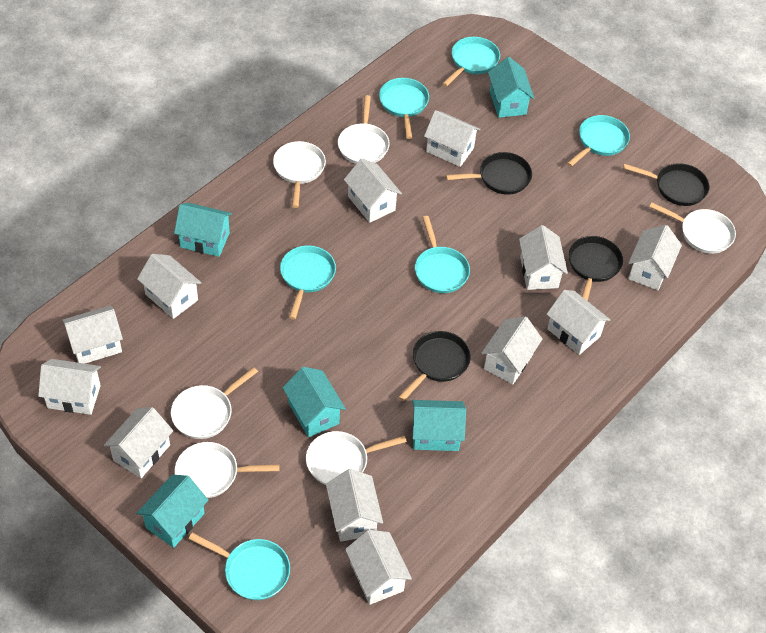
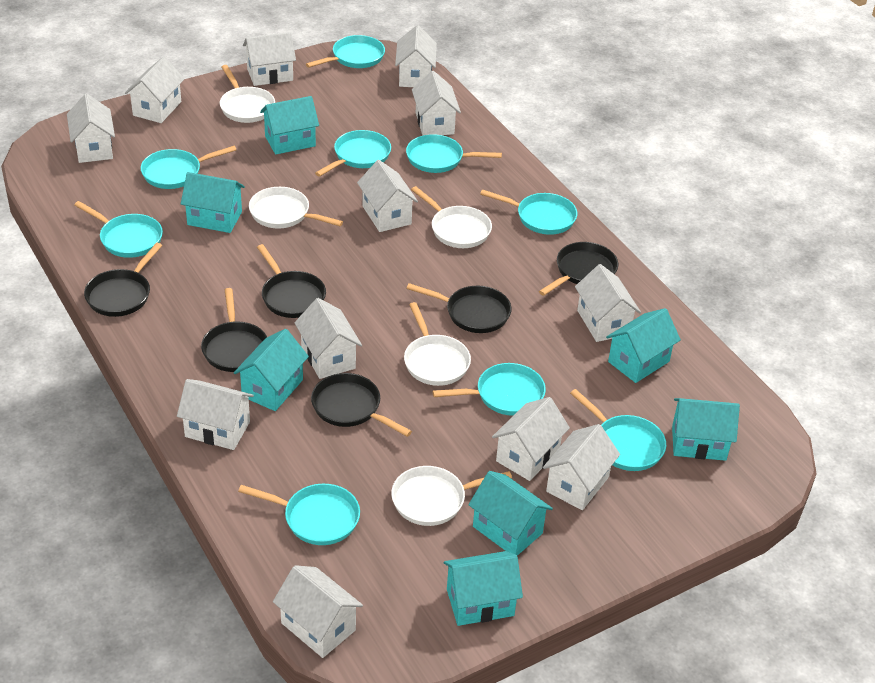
black pan: [398,331,471,401] [446,152,532,195] [569,236,623,301] [623,163,709,206] = 4 -> [84,243,162,317] [201,288,267,372] [257,244,326,318] [311,373,412,437] [407,283,512,333] [539,242,618,296] = 6
turquoise house: [137,475,209,548] [174,203,232,257] [282,367,346,437] [412,400,466,451] [488,57,534,118] = 5 -> [181,172,245,233] [234,329,309,411] [260,96,319,155] [444,551,523,626] [468,471,553,556] [606,308,681,383] [672,398,740,461] = 7
turquoise pan: [189,533,290,600] [280,245,336,320] [379,78,429,139] [415,216,470,293] [442,37,500,87] [567,115,630,167] = 6 -> [74,201,163,258] [141,146,236,189] [238,484,360,545] [306,35,385,68] [315,130,391,177] [406,134,502,173] [433,363,546,416] [480,189,577,235] [570,389,666,471] = 9
white pan: [171,367,258,439] [175,442,280,498] [273,141,326,208] [306,431,407,485] [338,95,390,164] [649,202,736,254] = 6 -> [220,65,275,123] [249,187,343,228] [391,466,512,526] [404,302,471,386] [411,186,492,248] = 5

